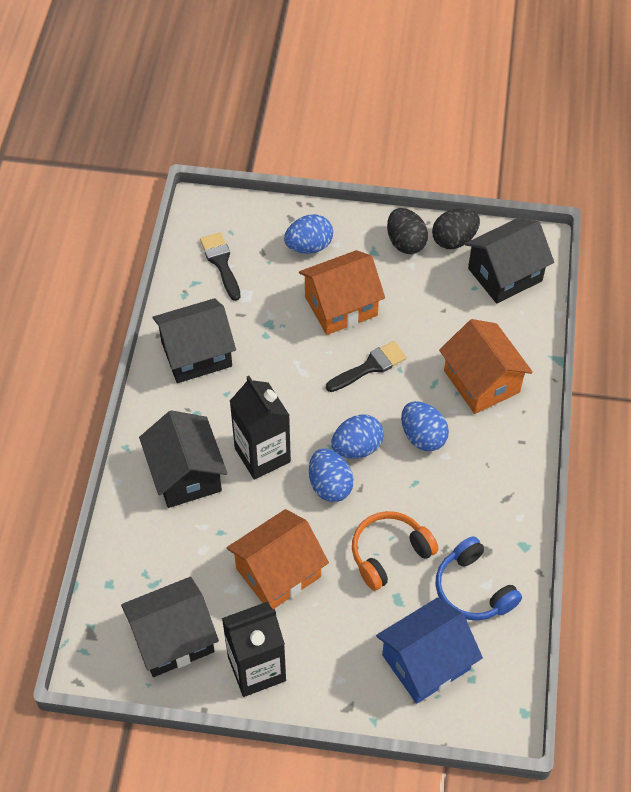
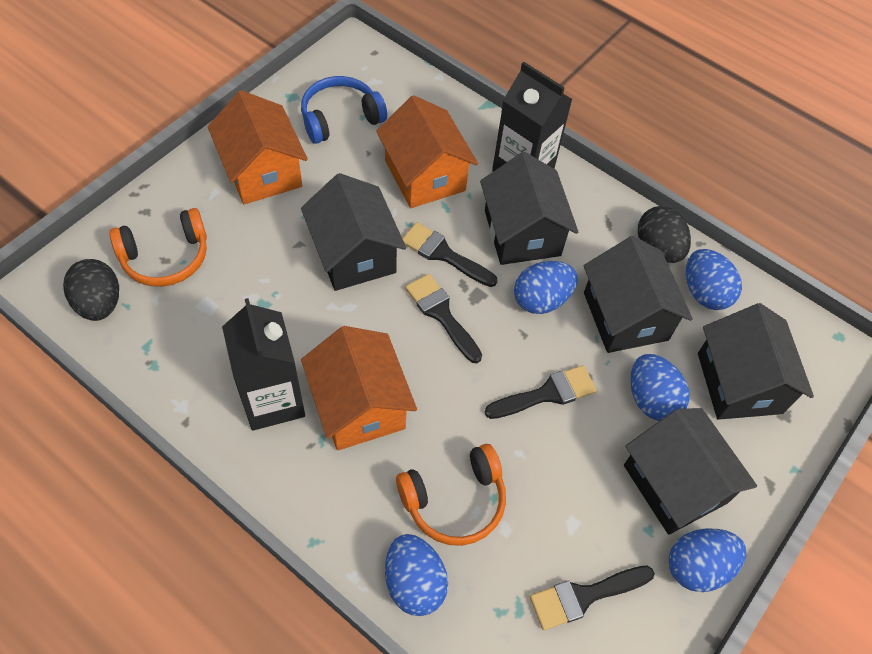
black brush: [200,232,241,301] [326,341,407,392] = 2 -> [402,222,498,287] [405,274,482,363] [485,365,597,419] [530,566,655,630] = 4
black house: [121,577,219,677] [139,410,228,508] [152,298,236,383] [465,218,554,304] = 4 -> [301,173,406,291] [480,152,578,265] [584,236,693,353] [624,408,757,535] [698,303,814,420] = 5
blue egg: [284,214,333,254] [309,449,354,502] [331,414,384,459] [401,401,449,451] = 4 -> [385,534,448,616] [514,261,577,314] [630,354,689,421] [669,529,746,592] [686,249,742,310] = 5
blue house: [376,597,483,704] = 1 -> none = 0
orange headphones: [352,511,438,591] = 1 -> [109,208,207,287] [396,444,506,546] = 2

